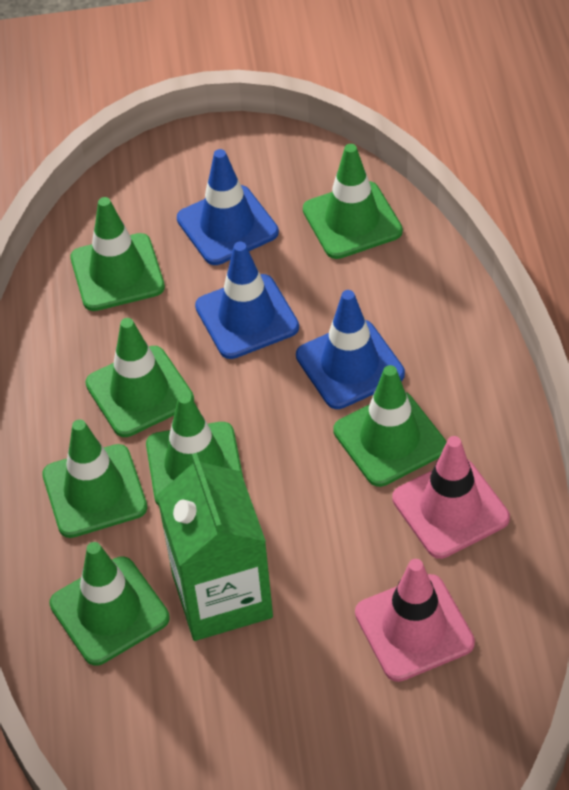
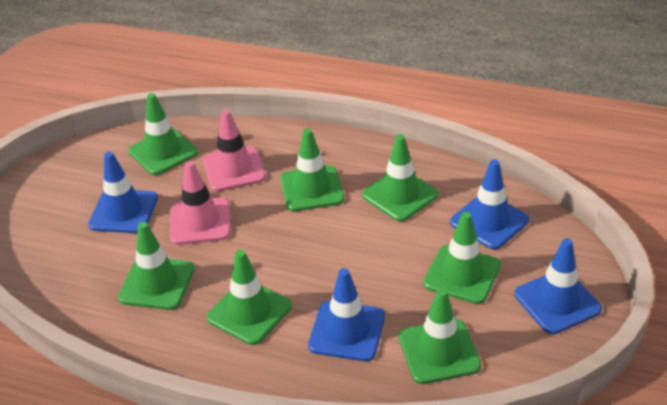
blue traffic cone: [177,149,279,265] [195,242,299,359] [296,290,405,409] = 3 -> [88,152,158,233] [308,268,385,361] [450,159,529,249] [514,238,602,334] = 4
green carton: [157,453,273,641] = 1 -> none = 0

